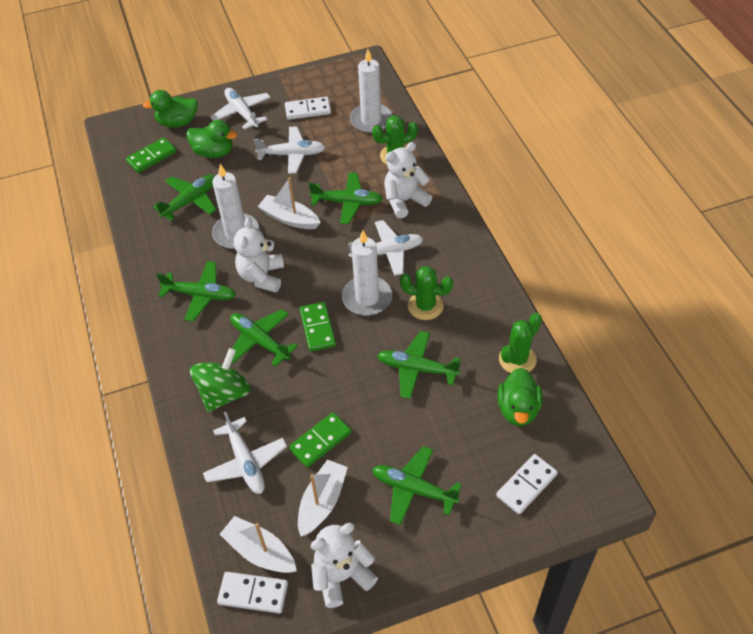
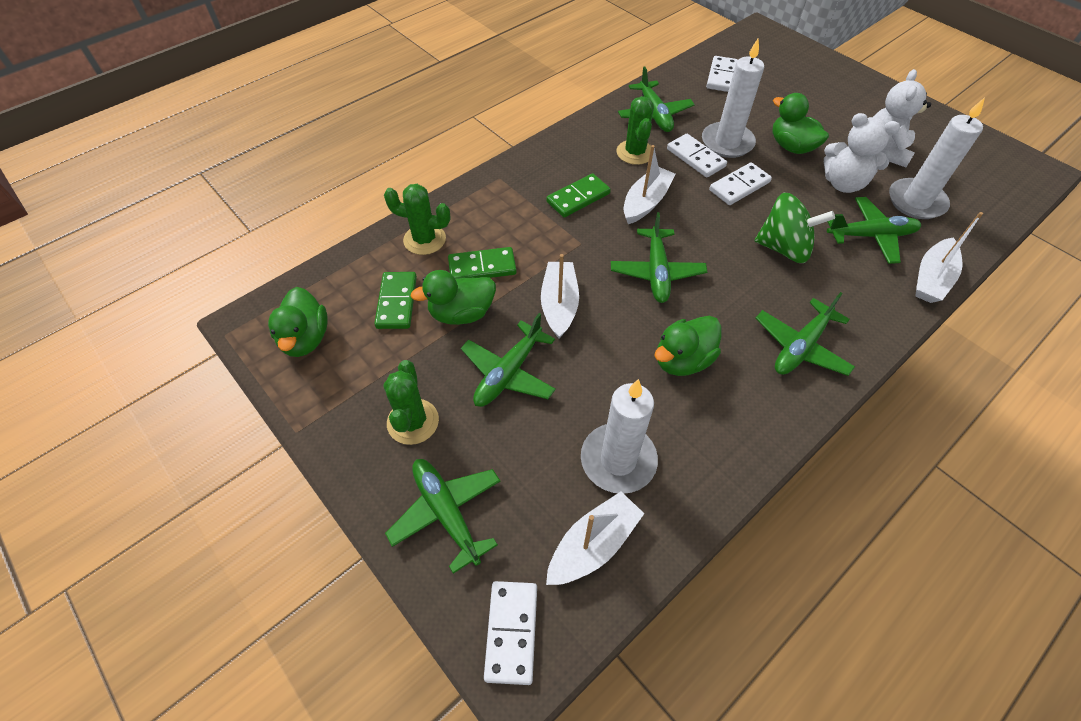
green duck: [142,90,198,128] [186,120,237,158] [497,368,542,426] = 3 -> [268,287,328,357] [410,270,496,325] [655,316,721,376] [772,93,829,154] = 4
white boat: [220,516,297,573] [257,177,321,229] [298,459,348,536] = 3 -> [541,254,579,338] [546,492,644,585] [624,145,675,224] [915,212,983,303] = 4
white domino: [217,572,288,613] [285,97,331,120] [496,454,558,514] = 3 -> [484,581,537,685] [667,134,727,177] [706,56,738,92] [709,162,772,205] = 4
white plane: [203,412,287,494] [210,88,271,130] [253,126,325,174] [348,220,424,276] = 4 -> none = 0
white teddy bear: [234,217,284,292] [310,523,378,608] [384,142,432,219] = 3 -> [824,113,900,193] [873,69,931,167] = 2

